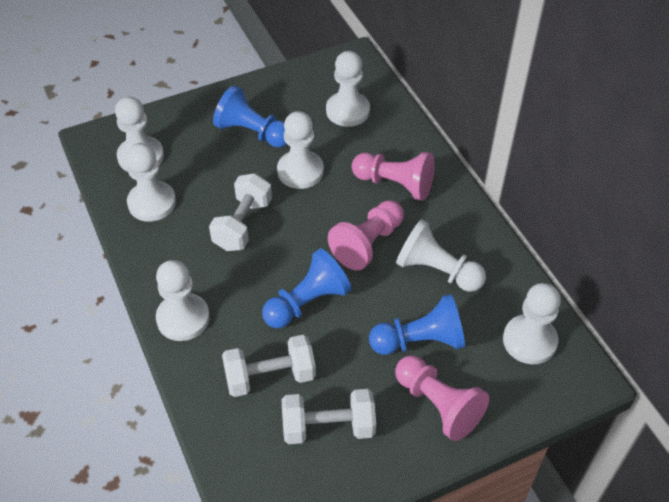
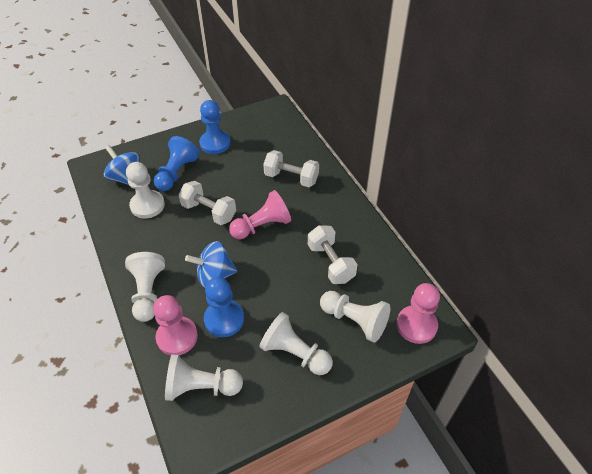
blue spinning top: none = 0 -> [104,145,140,185] [185,241,237,288] = 2
white pawn: [115,97,164,172] [126,143,176,222] [156,260,210,341] [277,111,324,189] [326,51,370,127] [396,219,486,292] [503,283,561,364] = 7 -> [125,252,165,322] [126,162,165,219] [165,354,243,401] [259,312,333,375] [320,291,390,343] = 5

